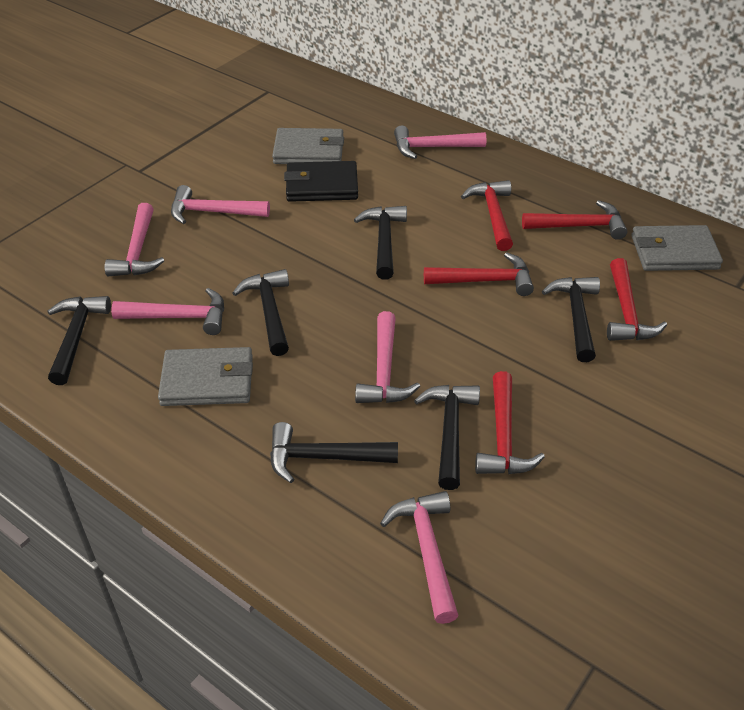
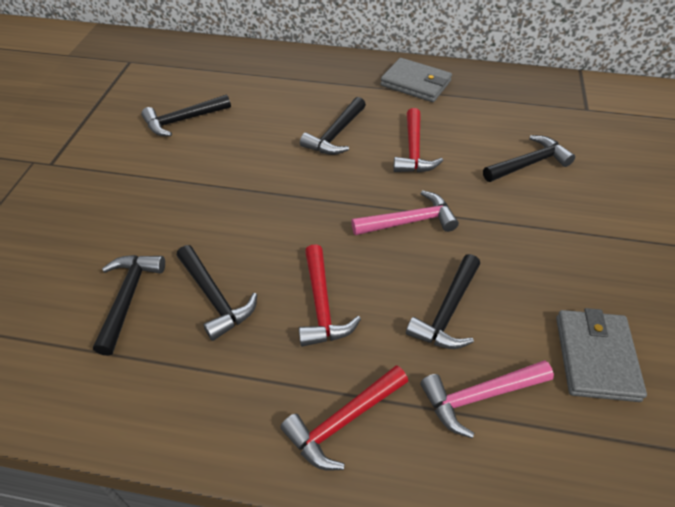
black wallet: [284,161,358,202] = 1 -> none = 0
grey wallet: [158,347,253,406] [272,128,344,164] [632,225,723,271] = 3 -> [380,58,452,102] [556,308,647,402] = 2
pink hammer: [105,203,165,276] [111,288,224,335] [171,185,270,224] [355,311,420,403] [380,491,459,624] [394,125,486,159] = 6 -> [351,190,459,235] [420,360,554,438] = 2
red hammer: [424,252,534,296] [461,180,513,251] [475,371,545,474] [522,200,627,240] [607,258,667,341] = 5 -> [280,365,408,471] [299,244,361,347] [393,108,443,172] = 3

